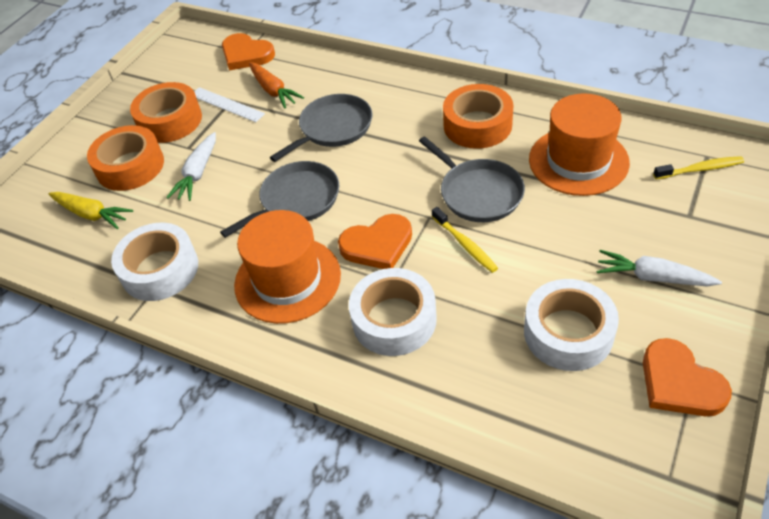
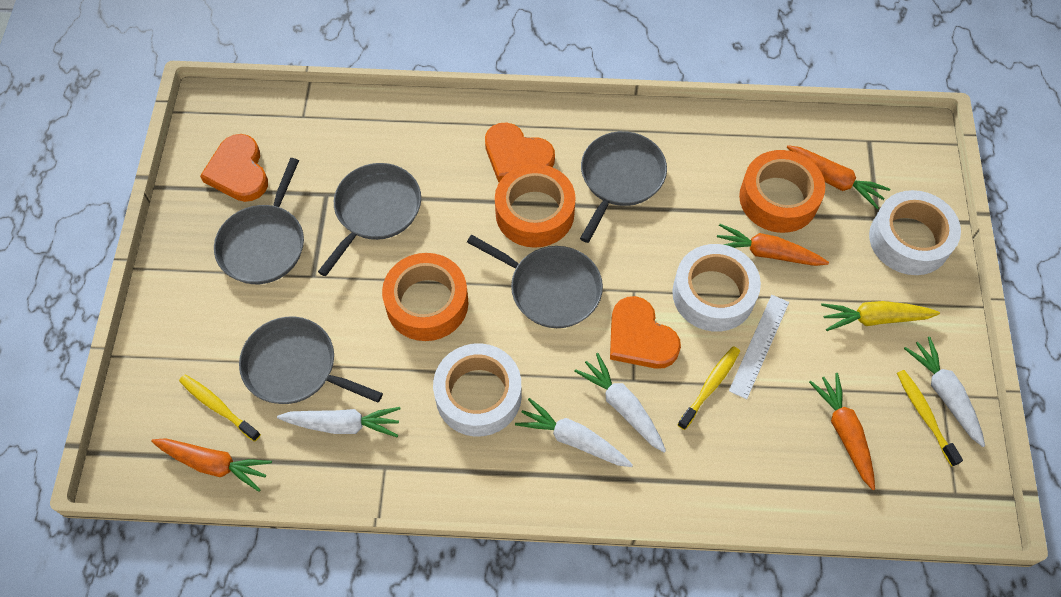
grey pan: [220,161,339,238] [270,94,372,162] [419,136,525,222] = 3 -> [214,158,304,284] [239,317,383,404] [318,163,421,276] [467,235,603,328] [580,131,667,243] = 5
orange carrot: [249,62,304,108] = 1 -> [151,439,272,492] [717,224,829,266] [787,145,890,209] [809,373,875,490] = 4
orange hat: [234,210,341,324] [529,93,630,196] = 2 -> none = 0
white carrot: [166,132,216,201] [597,250,722,286] = 2 -> [277,407,401,437] [515,398,633,467] [574,353,666,453] [904,336,985,447] = 4
yellow toothbrush: [432,207,498,273] [653,156,744,179] = 2 -> [179,375,261,442] [677,346,740,430] [897,370,963,467] = 3

